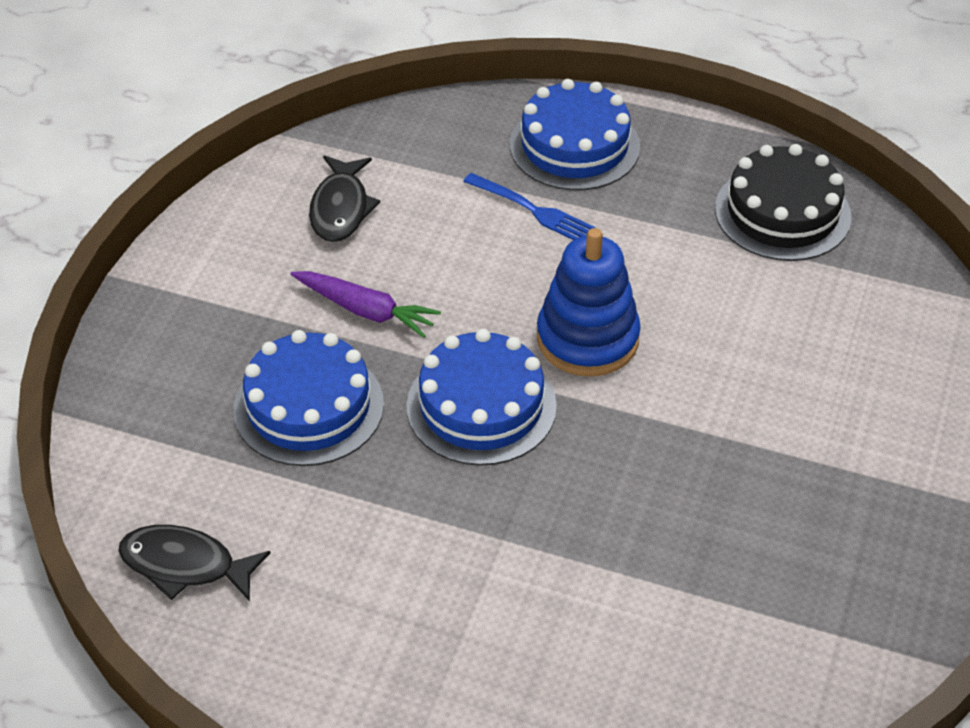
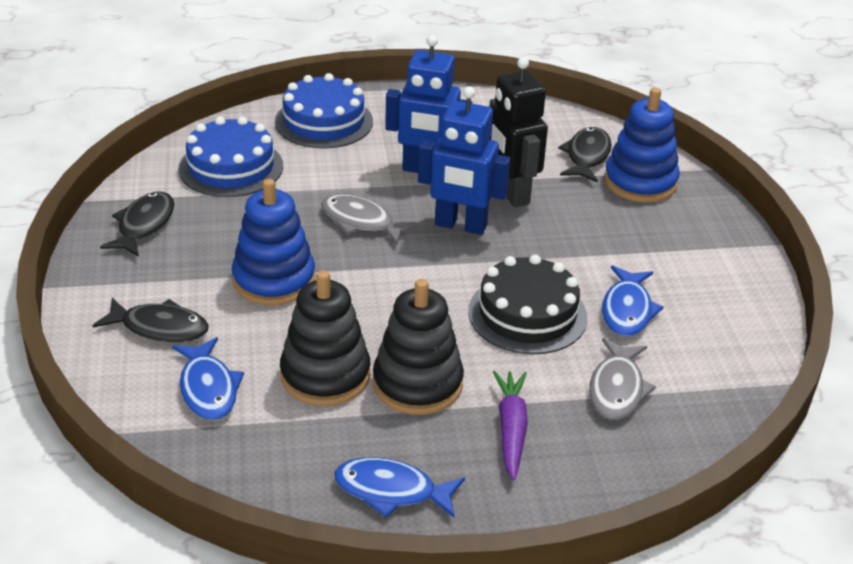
black fish: [118,525,271,601] [309,155,380,242] = 2 -> [93,298,209,342] [100,192,174,257] [558,127,612,183] = 3
black robot: none = 0 -> [489,57,548,207] = 1
black stacking toy: none = 0 -> [280,270,370,406] [373,279,464,415] = 2
blue cake: [233,330,384,466] [406,329,557,466] [510,79,640,191] = 3 -> [178,117,283,197] [275,73,373,149] = 2
blue fish: none = 0 -> [172,337,244,420] [334,457,465,518] [602,265,664,336] = 3
blue fork: [463,173,596,240] = 1 -> none = 0
blue robot: none = 0 -> [385,35,473,173] [418,86,510,235] = 2
blue stacking toy: [537,228,641,377] = 1 -> [232,179,315,306] [604,88,680,203] = 2
grey fish: none = 0 -> [321,194,419,245] [589,338,656,419] = 2

